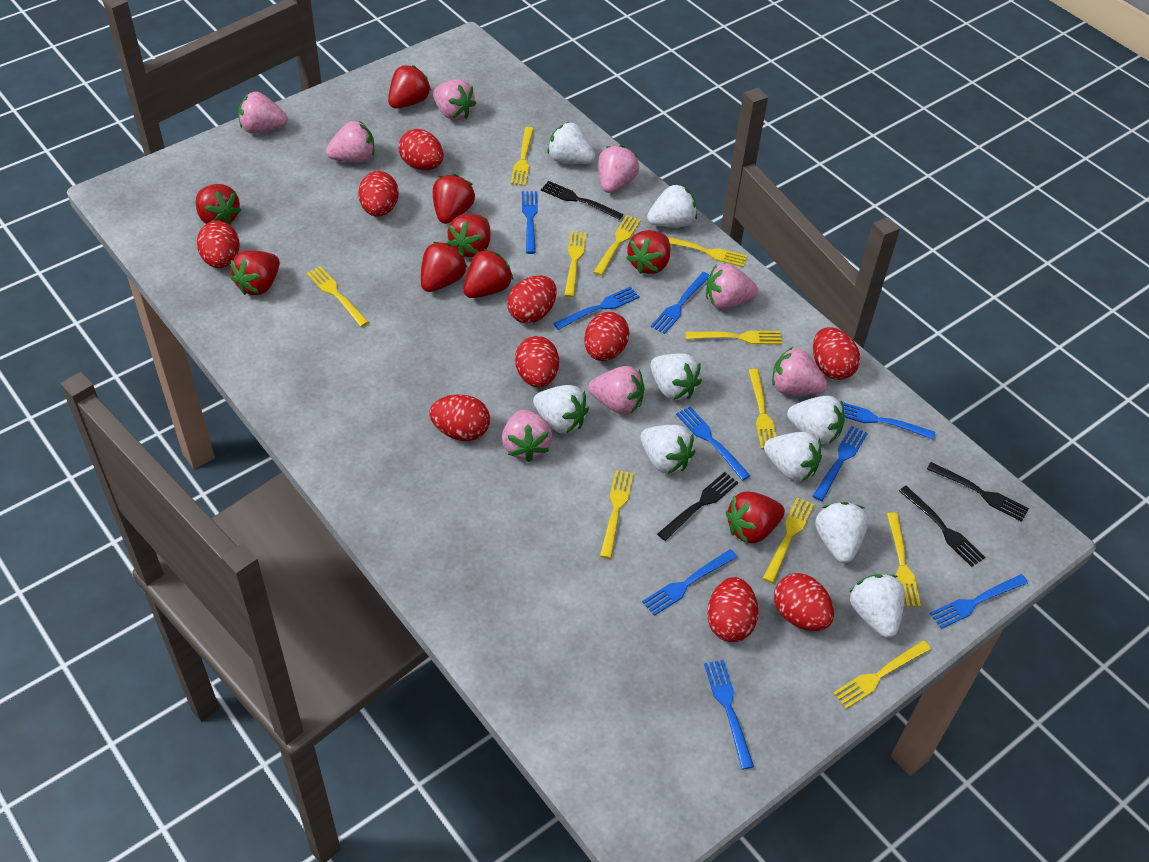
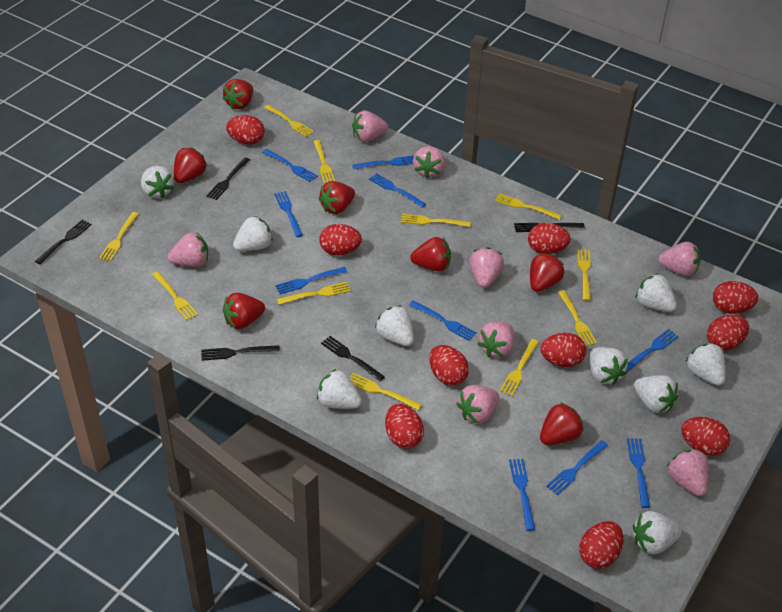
black fork: [541,181,623,220] [657,472,738,541] [899,486,985,567] [927,462,1029,522] = 4 -> [35,220,92,264] [201,345,280,361] [206,157,250,200] [321,336,385,381] [514,223,584,232] = 5
blue fork: [522,191,538,254] [553,286,640,330] [642,549,737,616] [651,272,709,334] [676,407,751,481] [704,660,754,770] [813,426,868,501] [839,401,935,439] [930,574,1028,629] = 9 -> [262,149,318,182] [274,191,303,237] [275,267,347,294] [352,155,414,169] [369,173,426,208] [409,301,477,341] [509,459,536,531] [546,440,608,495] [626,329,679,372] [627,438,650,508] = 10
red strawberry: [196,184,241,225] [230,251,280,295] [388,65,431,109] [421,242,467,292] [433,174,475,224] [447,214,491,257] [463,249,513,298] [626,230,671,274] [725,491,785,544] = 9 -> [174,148,207,183] [222,79,253,109] [223,293,265,329] [318,181,355,214] [410,237,451,271] [530,253,564,292] [540,402,583,445] = 7

